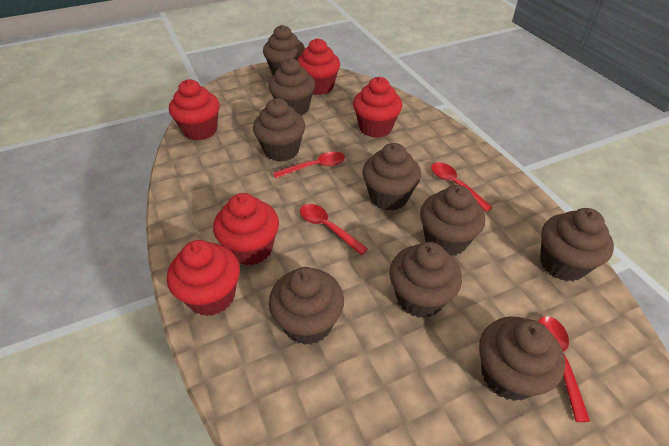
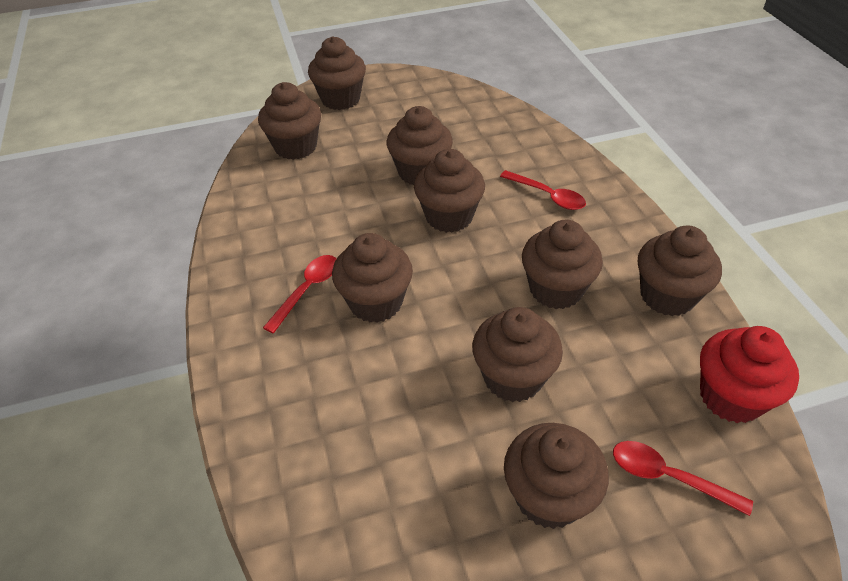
red cupcake: [167,240,240,316] [169,79,220,141] [213,193,279,265] [297,38,340,95] [353,77,402,138] = 5 -> [700,326,799,423] = 1
red spoon: [273,152,345,179] [300,204,368,255] [431,162,493,212] [538,316,590,422] = 4 -> [263,255,336,333] [500,170,586,210] [613,441,753,516] = 3

